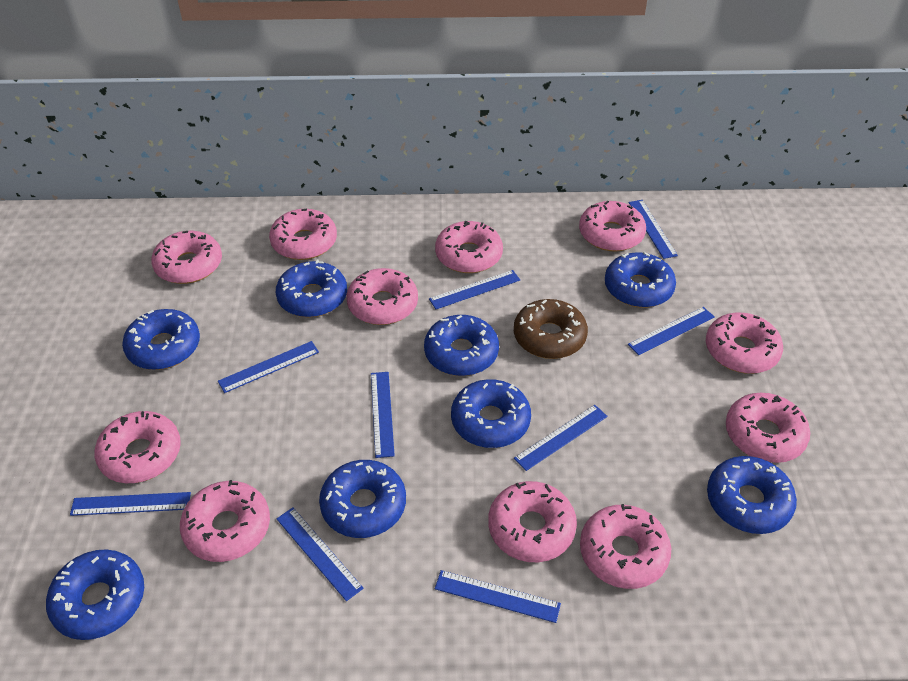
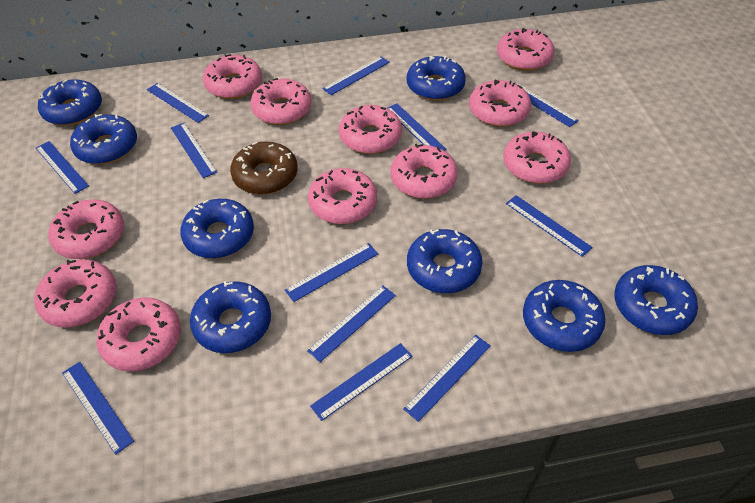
blue ruler: [70,492,191,516] [218,341,319,393] [276,508,363,601] [371,372,395,458] [429,270,520,309] [435,570,561,623] [514,405,607,471] [628,307,714,355] [629,200,678,259] = 9 -> [36,141,89,194] [62,362,134,455] [147,83,209,123] [171,123,217,178] [285,243,378,302] [307,286,396,362] [310,343,413,421] [323,56,390,95] [387,104,447,151] [403,335,490,422] [506,195,593,257] [514,82,579,127] = 12

